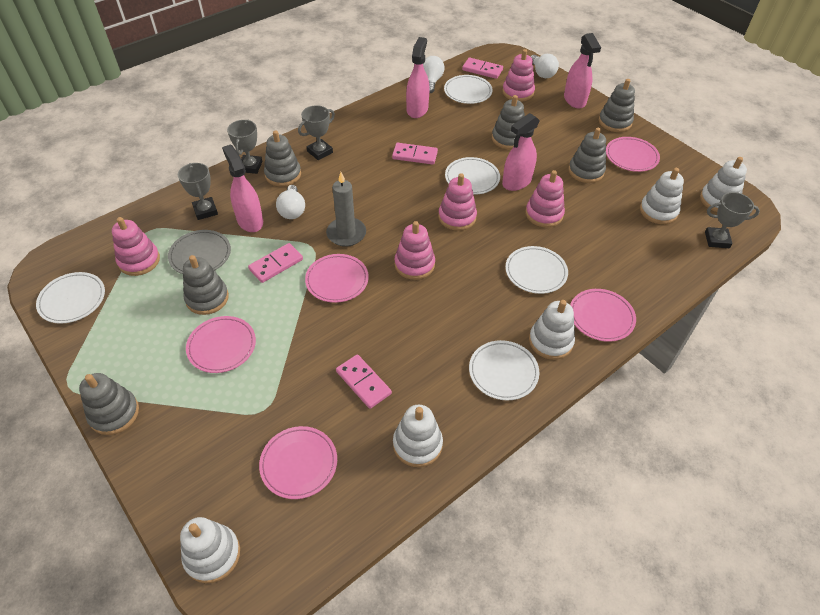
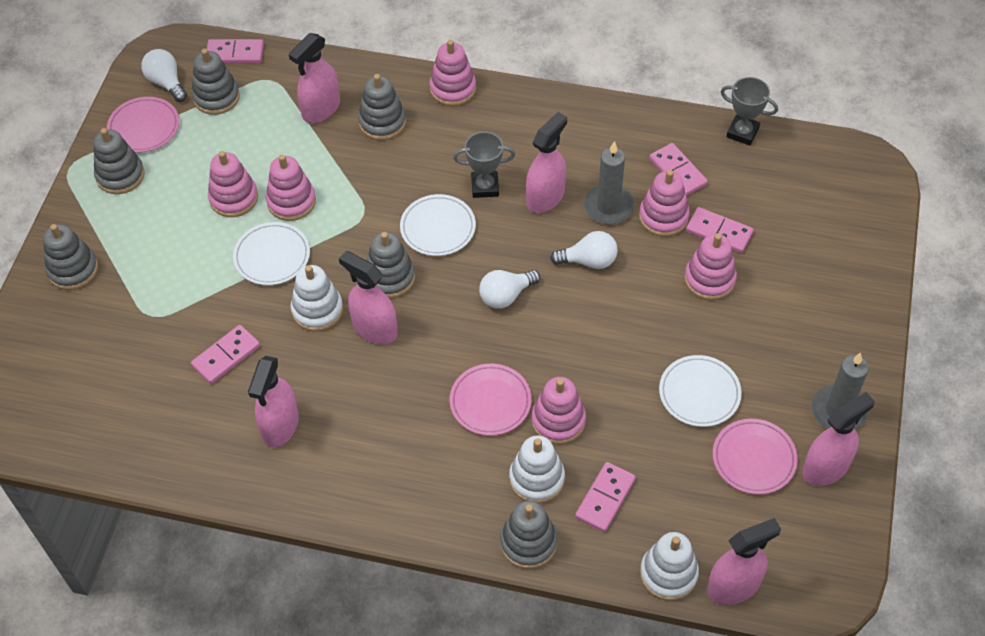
grey candle: [326,172,366,247] = 1 -> [584,141,634,224] [811,352,869,430] = 2
grey plate: [168,230,231,274] = 1 -> none = 0
grey trophy: [178,163,218,220] [227,120,262,174] [298,105,335,160] [705,192,760,248] = 4 -> [453,132,515,198] [721,77,778,146] = 2
pink domino: [248,243,303,283] [336,354,392,409] [392,143,438,165] [462,58,503,79] = 4 -> [191,325,260,384] [207,39,264,63] [575,462,636,532] [649,143,708,196] [686,207,753,253] = 5
pink plate: [186,316,256,373] [259,426,337,499] [305,254,369,303] [570,289,636,342] [606,137,660,172] = 5 -> [107,97,179,153] [450,364,532,436] [713,419,798,494] = 3
pink spray bottle: [222,144,263,232] [406,37,429,118] [502,113,540,191] [564,33,601,109] = 4 -> [248,356,299,447] [289,33,340,123] [339,251,398,344] [526,112,567,213] [707,518,781,605] [802,392,875,486] = 6
pink stacking toy: [112,217,160,276] [394,221,435,280] [438,173,477,231] [502,49,535,102] [526,170,565,227] = 5 -> [208,151,258,217] [266,154,316,221] [429,40,476,106] [531,377,586,444] [639,170,690,237] [684,233,737,300] = 6
white plate: [36,272,105,324] [444,75,493,104] [445,157,500,195] [469,340,539,401] [505,246,568,294] = 5 -> [233,222,310,285] [400,194,476,256] [659,355,742,427] = 3
white stacking toy: [180,517,240,583] [393,405,443,467] [529,300,575,360] [640,168,684,224] [700,157,747,212] = 5 -> [290,265,343,332] [509,436,565,504] [640,532,699,601] = 3

